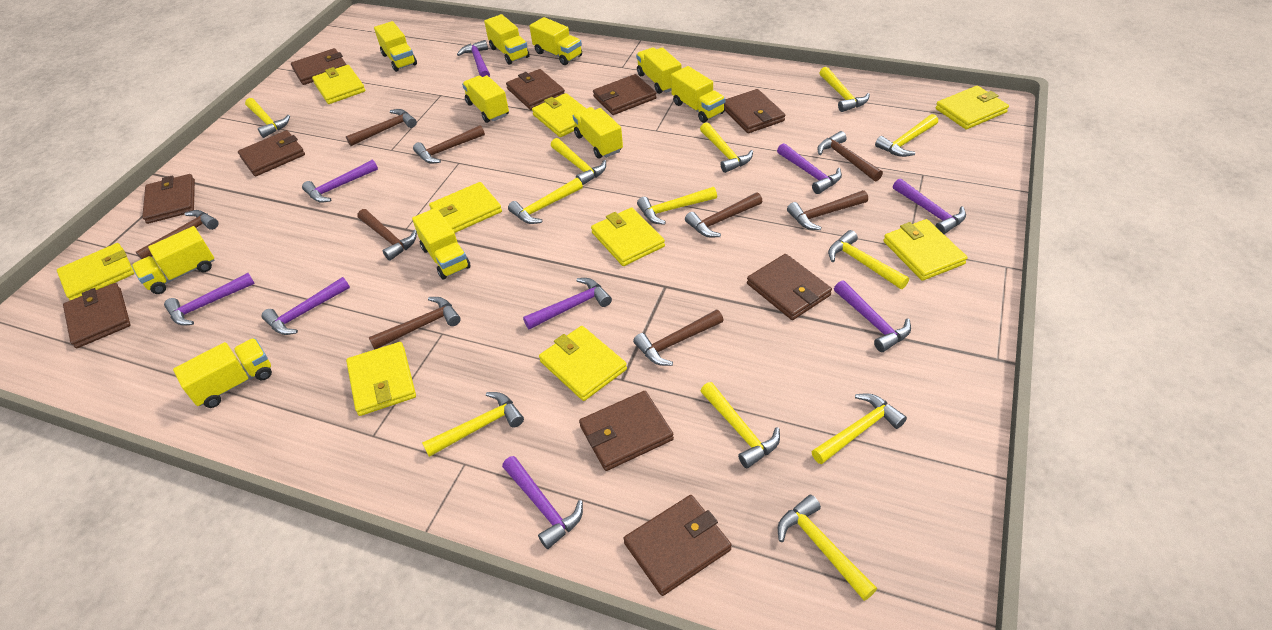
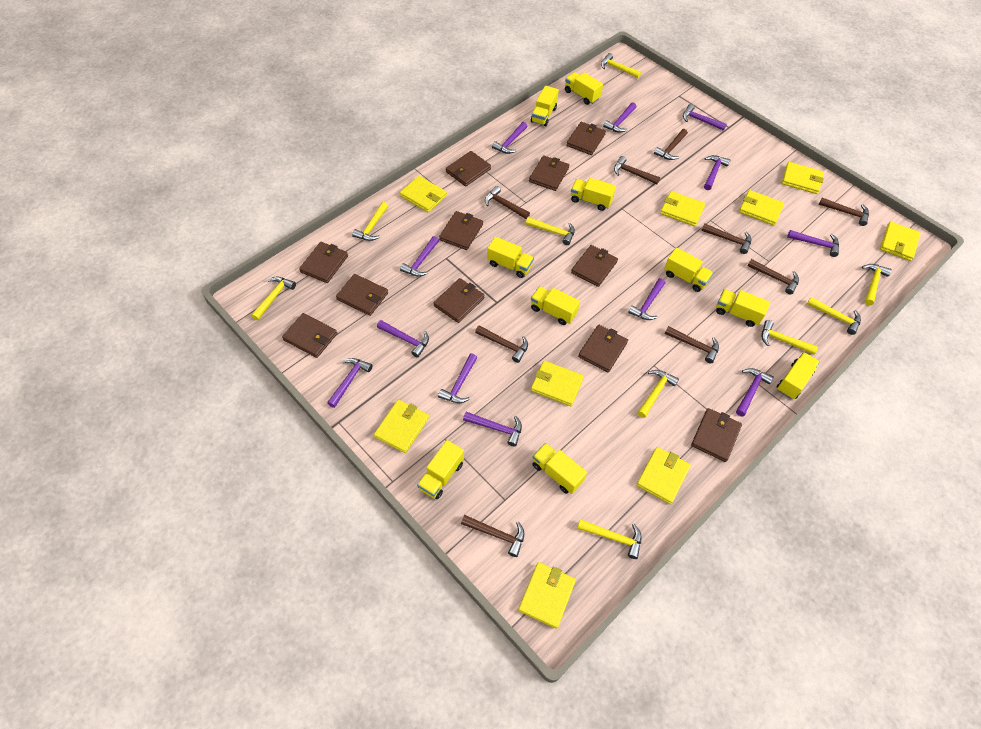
brown wallet: [63,283,131,348] [142,174,195,224] [238,130,305,177] [291,48,347,85] [506,69,565,110] [579,391,674,471] [593,74,657,115] [623,495,732,596] [724,89,785,133] [747,254,832,320] = 10 -> [282,313,337,358] [299,242,348,283] [336,274,388,316] [434,278,485,323] [439,211,483,250] [446,151,491,187] [529,155,569,191] [566,122,606,155] [571,245,618,287] [578,325,628,372] [691,408,742,462] = 11
purple hammer: [164,273,255,326] [262,277,350,335] [302,159,378,203] [457,40,490,77] [502,456,583,549] [523,278,612,330] [777,143,842,194] [834,280,911,352] [893,179,966,234] = 9 -> [327,358,373,408] [377,320,429,358] [400,236,439,277] [438,353,477,403] [463,412,522,447] [492,122,527,154] [603,102,636,133] [628,278,665,320] [683,104,727,131] [704,155,731,190] [736,368,774,416] [787,230,839,257] = 12
yellow hammer: [245,98,290,138] [422,392,524,457] [508,178,583,224] [551,138,606,185] [637,187,717,225] [700,122,753,173] [701,382,780,468] [778,495,877,601] [811,394,907,464] [819,67,870,112] [828,230,909,289] [875,114,938,157] = 12 -> [251,277,296,320] [352,202,388,241] [526,217,575,245] [577,519,641,559] [601,53,641,78] [637,370,679,418] [762,320,818,354] [807,297,861,335] [862,264,892,305] = 9

